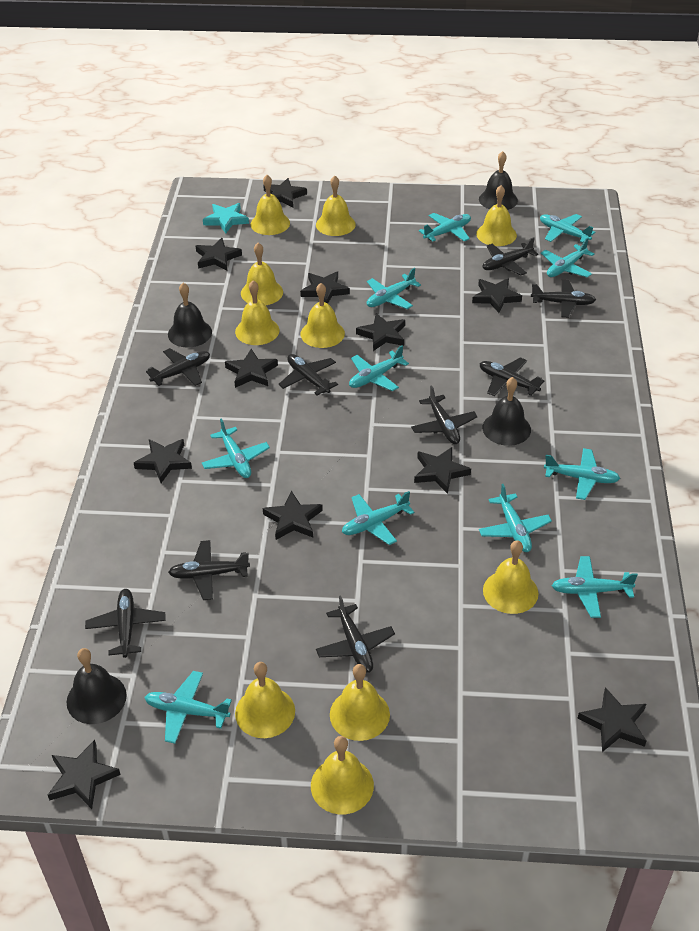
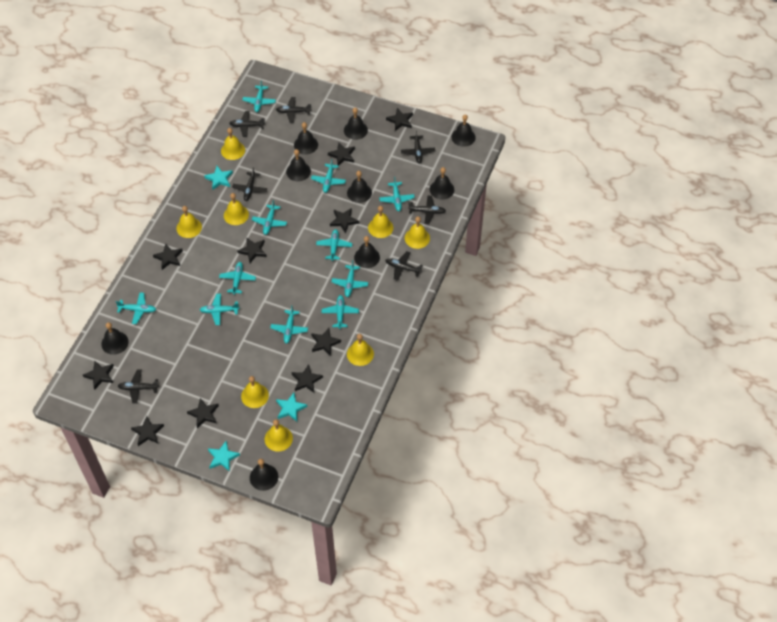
black bell: [67,648,127,724] [168,283,212,348] [479,151,518,210] [482,377,531,446] = 4 -> [101,322,129,355] [250,459,278,491] [286,149,311,181] [294,122,318,155] [344,107,368,140] [347,171,372,203] [354,236,380,268] [429,167,454,200] [451,114,476,147] = 9
black plane: [85,589,166,658] [146,348,210,386] [168,540,250,600] [279,354,338,395] [316,595,395,673] [411,385,478,444] [479,357,544,396] [482,237,538,275] [531,280,596,318] = 9 -> [118,369,159,404] [229,111,265,137] [232,167,267,201] [276,97,312,123] [385,251,423,281] [401,130,435,164] [408,195,446,224] = 7
black star: [48,740,121,809] [134,439,192,483] [196,238,242,271] [225,349,278,388] [263,178,307,208] [263,491,323,540] [300,271,350,304] [356,313,405,351] [414,447,471,494] [472,278,522,313] [577,687,646,752] = 11 -> [83,361,114,390] [131,416,164,446] [153,244,183,270] [187,398,219,428] [237,238,267,263] [292,364,323,393] [311,328,341,356] [328,142,355,165] [330,208,359,233] [386,108,413,131] = 10
turquoise star: [203,203,249,234] = 1 -> [204,166,233,190] [208,441,240,472] [276,393,307,422] = 3
yellow bell: [235,280,279,345] [235,662,295,738] [241,243,283,305] [251,175,290,235] [301,283,345,348] [311,736,374,814] [316,175,356,236] [330,664,390,741] [476,185,517,246] [483,540,538,614] = 10 -> [176,206,202,238] [221,128,245,160] [224,193,249,225] [241,376,269,408] [265,419,293,452] [347,334,374,366] [368,206,393,238] [405,216,430,249] = 8

